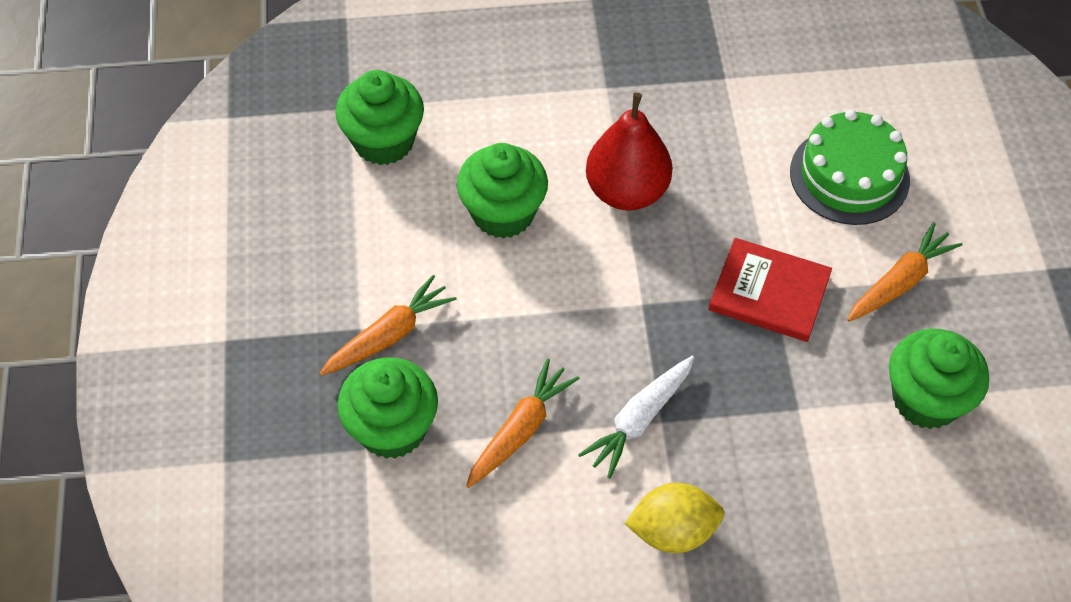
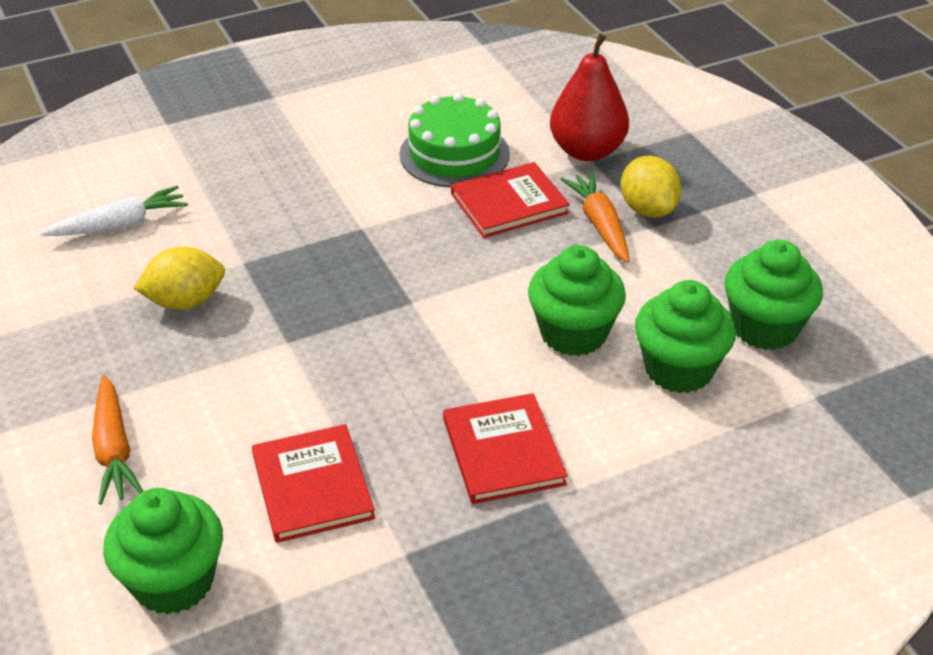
orange carrot: [319,275,457,376] [466,358,579,488] [847,222,962,322] = 3 -> [92,375,143,505] [561,172,630,263] = 2
red book: [708,238,832,342] = 1 -> [252,424,375,543] [443,393,568,504] [451,162,570,238] = 3
yellow lemon: [625,483,724,553] = 1 -> [133,247,225,310] [621,156,682,218] = 2

